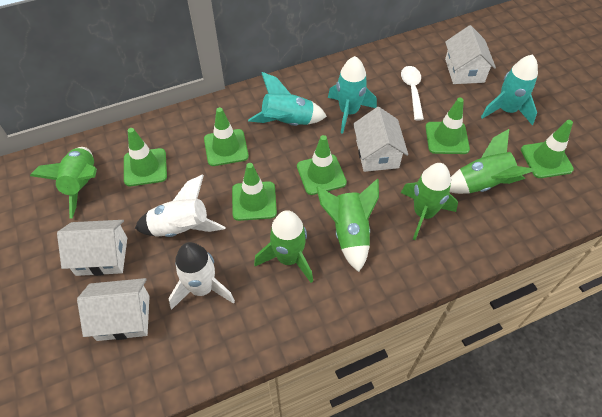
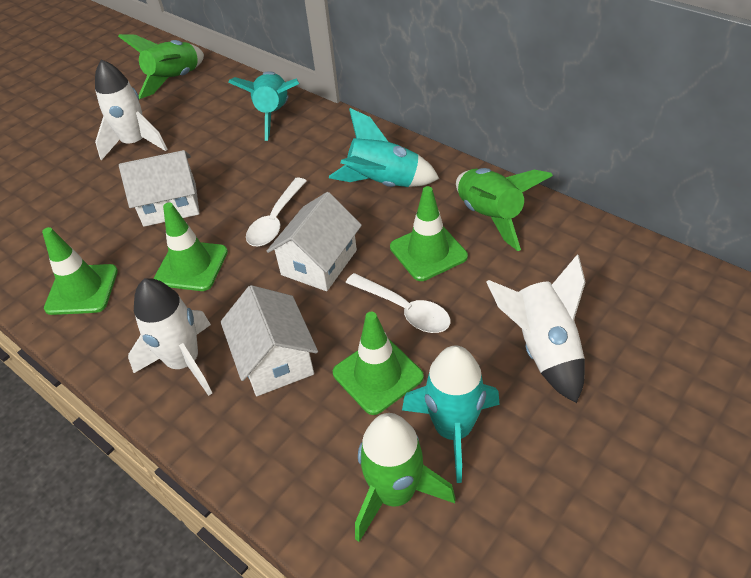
green rocket: [30,147,97,218] [254,210,313,283] [316,179,379,272] [401,163,458,240] [450,129,534,194] = 5 -> [118,34,204,99] [355,413,456,542] [456,168,553,251] = 3
green traffic cone: [124,128,167,186] [204,107,249,166] [232,163,277,221] [297,135,347,195] [425,98,470,154] [521,120,574,178] = 6 -> [42,227,118,315] [154,202,228,291] [333,312,424,415] [390,186,468,281] = 4
white house: [57,220,127,276] [77,278,150,341] [353,107,408,172] [445,25,496,84] = 4 -> [119,150,200,227] [221,285,318,396] [267,192,362,291] = 3
white rocket: [135,174,225,237] [169,242,235,310] = 2 -> [95,59,168,160] [128,278,212,396] [487,254,585,403] = 3
white spoon: [401,66,424,121] = 1 -> [246,178,306,246] [346,273,451,333] = 2

